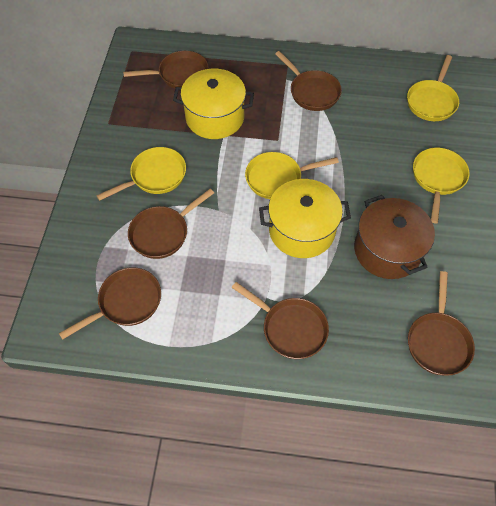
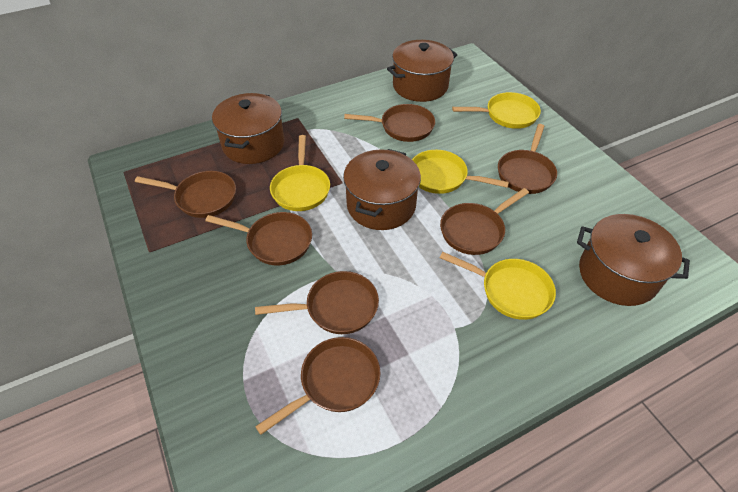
brown pan: [59,267,161,340] [123,51,209,88] [128,189,214,259] [232,282,329,359] [275,51,342,111] [408,271,475,376] = 6 -> [135,171,236,218] [205,212,312,265] [255,271,379,334] [255,337,380,435] [344,104,435,142] [440,188,529,255] [498,124,557,194] = 7
brown pot: [354,195,435,279] = 1 -> [212,93,284,164] [343,149,421,230] [387,40,457,102] [577,214,690,306] = 4
yellow pot: [173,69,254,139] [259,179,351,258] = 2 -> none = 0

